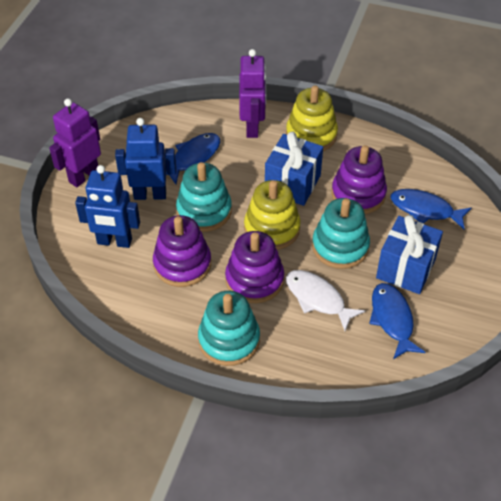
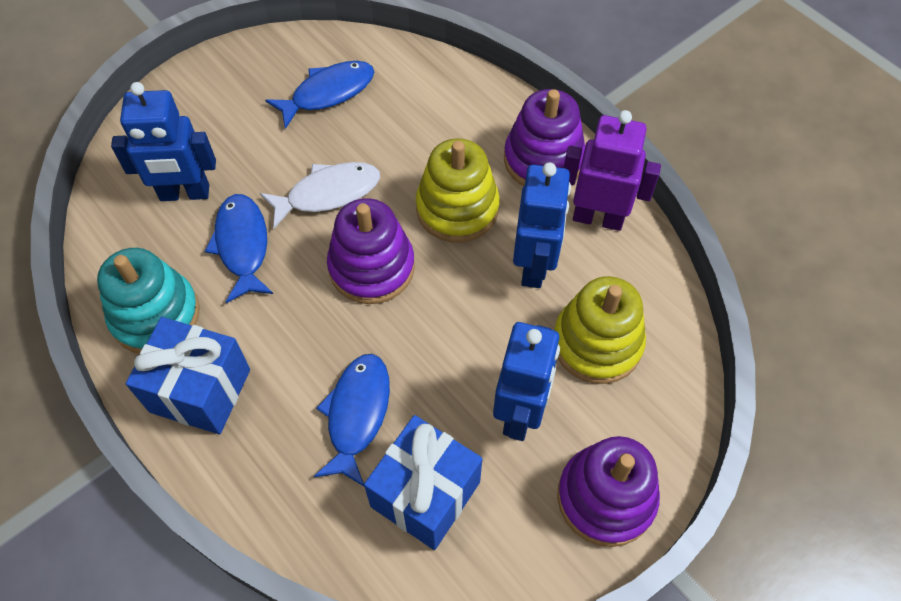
blue robot: [75,165,140,248] [115,118,176,200] = 2 -> [111,82,216,201] [493,322,560,441] [513,163,571,288] = 3
purple robot: [49,98,101,187] [239,49,266,138] = 2 -> [564,110,661,231] = 1
turquoise stacking toy: [176,162,232,232] [198,291,260,366] [312,198,370,269] = 3 -> [97,248,200,354] = 1

